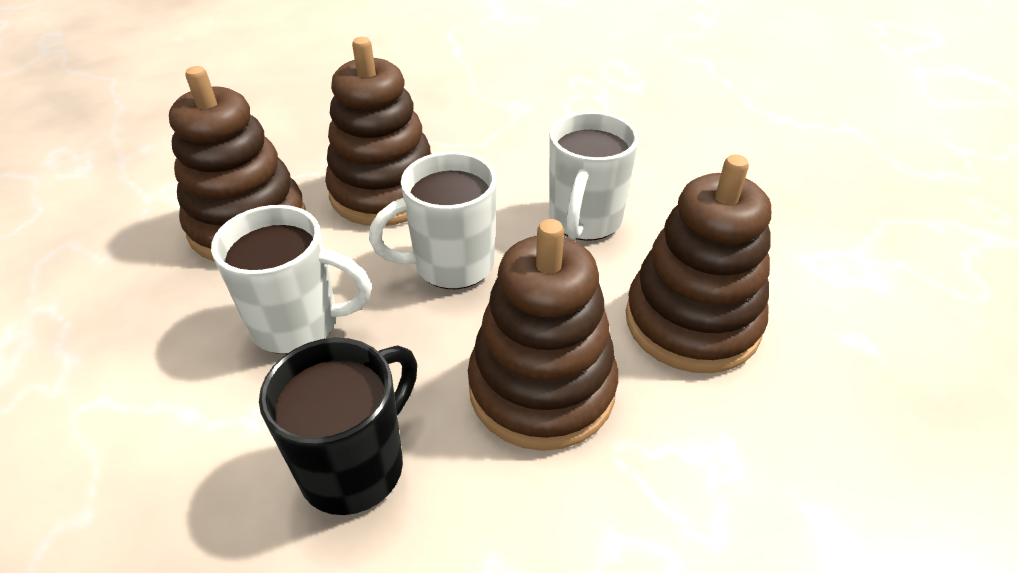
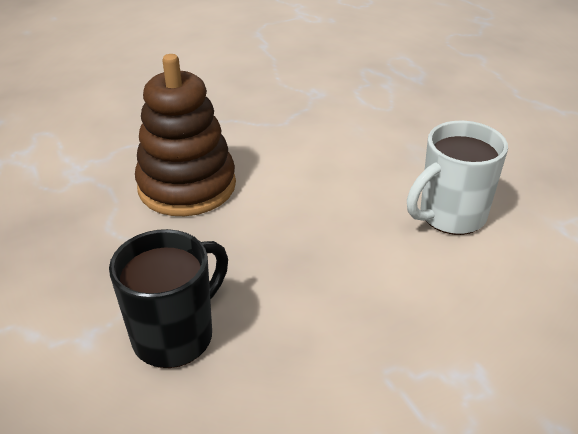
brown stacking toy: [169,66,306,261] [325,37,431,226] [468,219,618,451] [626,154,771,373] = 4 -> [135,54,236,216] = 1
white mug: [211,205,372,354] [369,152,497,289] [549,111,639,241] = 3 -> [407,121,508,235] = 1

